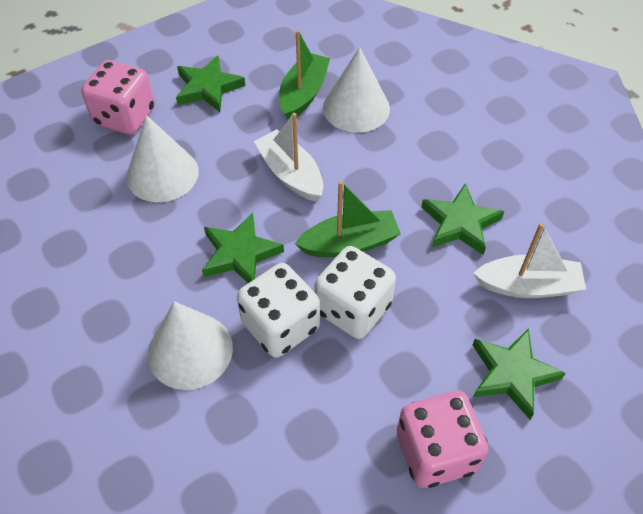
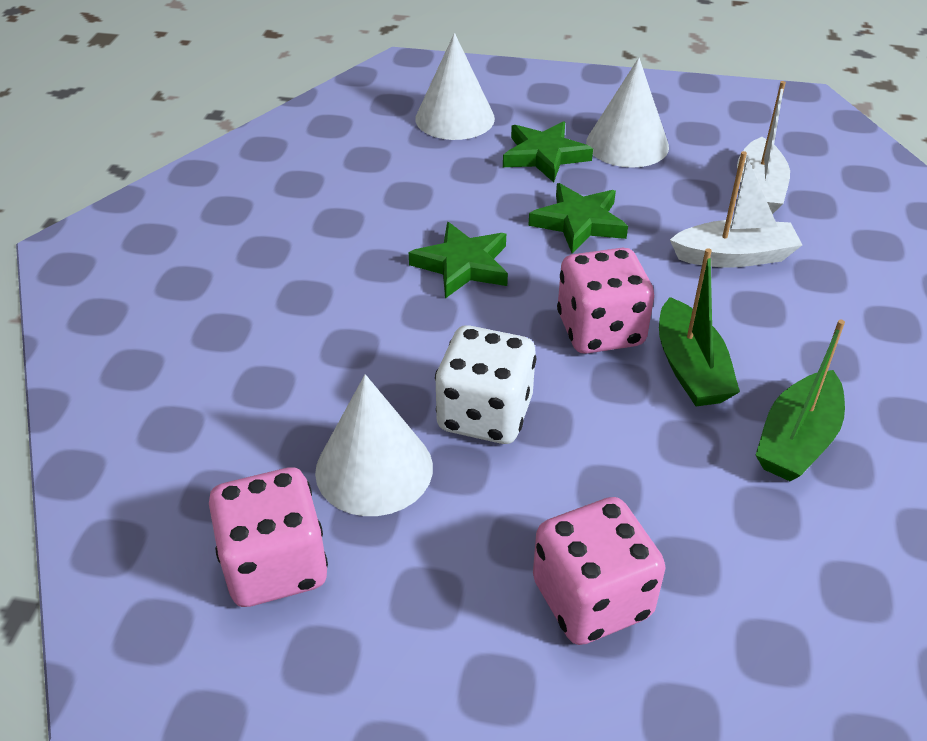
green star: [176,56,245,112] [202,213,284,283] [421,183,504,255] [473,328,566,419] = 4 -> [409,222,508,299] [503,121,593,182] [528,183,628,253] = 3
pink dice: [82,60,155,135] [397,391,489,488] = 2 -> [209,467,328,607] [533,497,666,645] [557,248,654,354] = 3
white dice: [237,263,320,358] [314,246,396,339] = 2 -> [435,325,536,444] = 1

